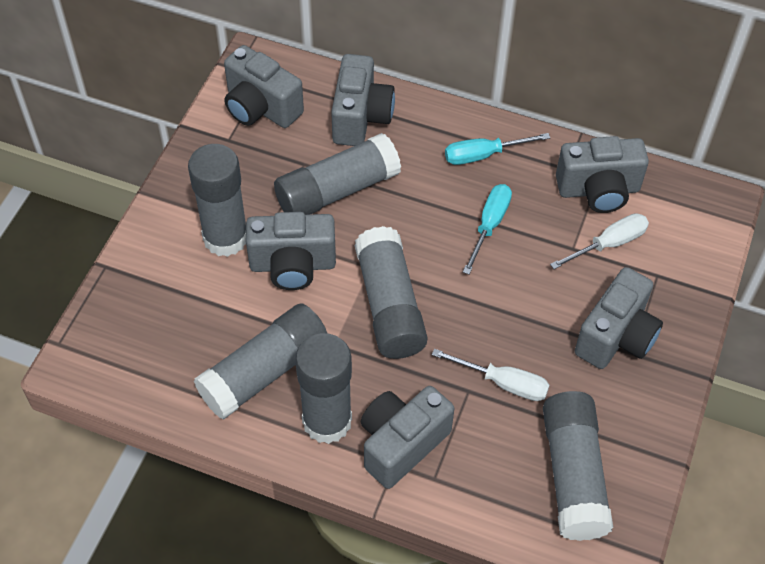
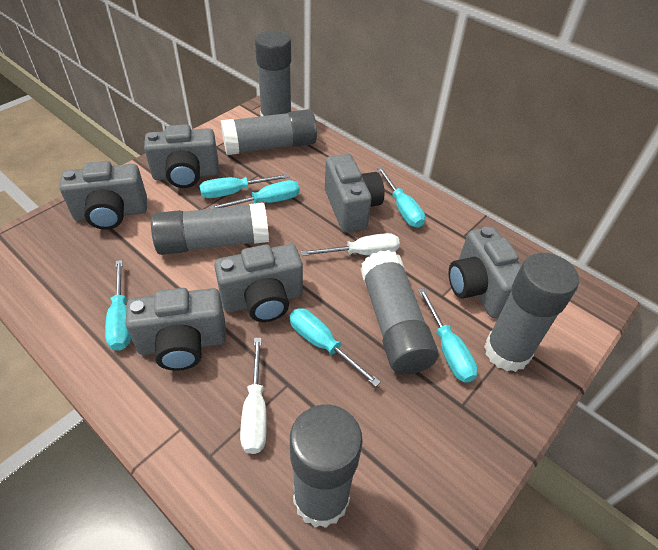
turquoise screwdriver: [445,133,550,165] [463,184,512,274] = 2 -> [105,260,131,351] [199,174,289,198] [209,180,300,209] [290,308,381,387] [377,167,425,228] [418,288,478,383] = 6

